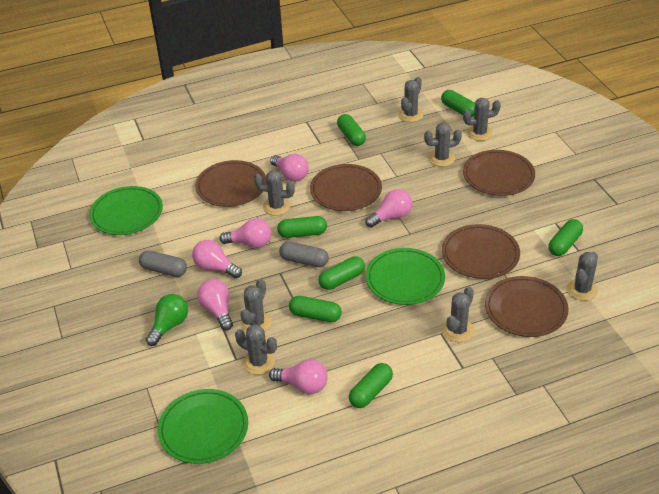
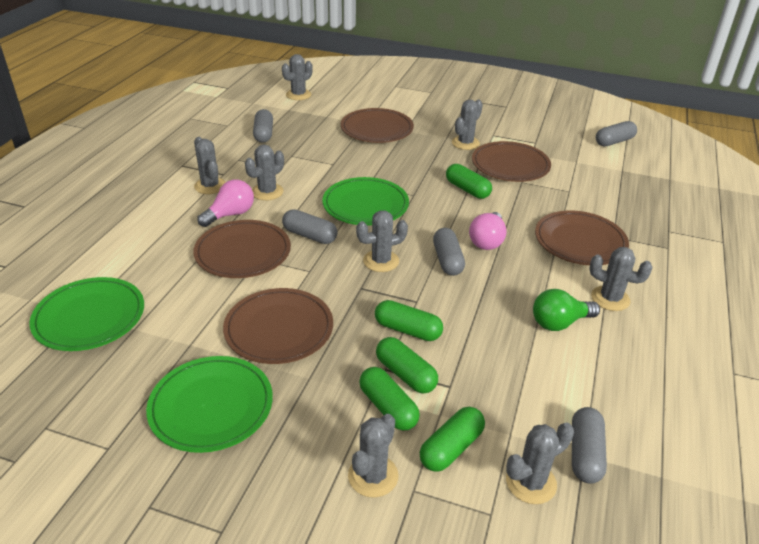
green capsule: [277,216,327,238] [289,296,342,322] [318,256,365,290] [337,114,366,146] [349,363,393,408] [441,90,475,117] [548,219,583,256] = 7 -> [359,367,420,431] [375,300,443,341] [376,337,438,393] [420,407,485,472] [446,164,492,199] = 5
grey capsule: [139,250,187,277] [279,242,329,267] = 2 -> [253,109,273,143] [282,209,337,244] [433,228,465,276] [572,407,607,484] [596,121,637,146] = 5
pink light bulb: [192,240,242,278] [197,279,233,331] [219,218,271,248] [269,359,328,394] [270,154,309,182] [365,189,412,228] = 6 -> [197,180,254,227] [469,212,507,250] = 2

